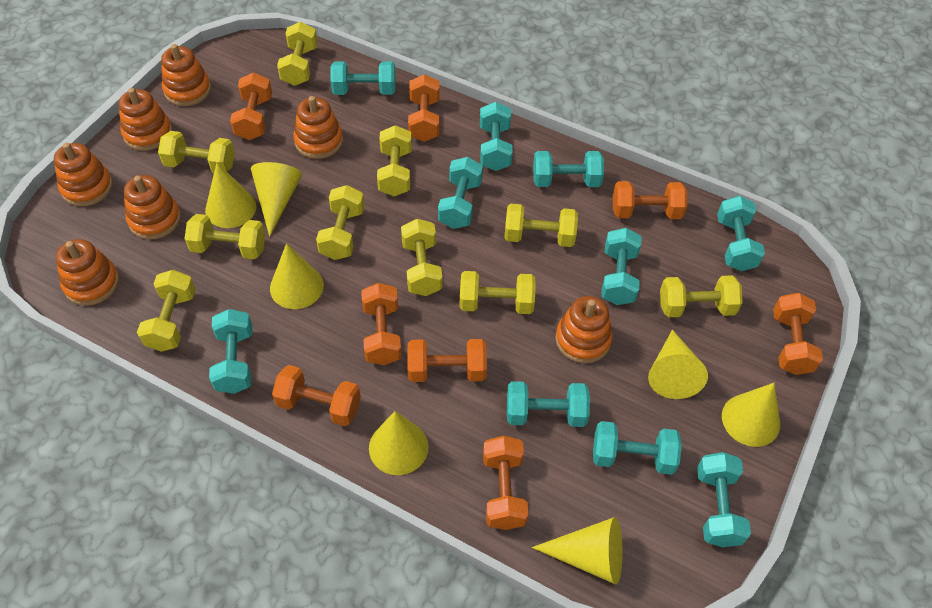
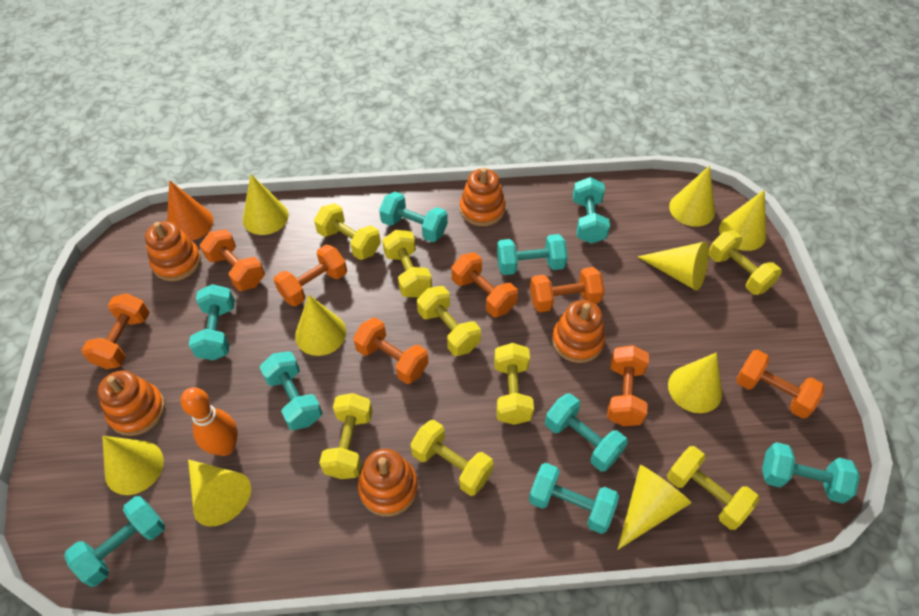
orange bowling pin: none = 0 -> [180,387,238,456] = 1
orange cone: none = 0 -> [167,180,213,241] = 1
orange stacking toy: [54,143,113,206] [56,239,119,306] [119,88,172,151] [124,175,181,240] [161,44,211,106] [293,96,343,159] [555,296,613,363] = 7 -> [97,371,165,436] [145,221,201,281] [358,449,418,516] [460,168,506,226] [552,300,605,363] = 5
turquoise dumbbell: [209,309,252,394] [330,61,396,95] [438,157,483,229] [480,102,513,171] [507,381,590,427] [533,151,604,187] [593,421,682,475] [601,228,642,305] [697,452,751,547] [717,196,765,271] = 10 -> [64,496,165,587] [189,284,235,360] [260,351,322,430] [379,192,448,242] [497,234,568,275] [529,463,619,534] [545,393,628,471] [573,177,610,244] [762,442,860,504] = 9
yellow cone: [205,163,256,228] [251,162,302,237] [270,243,324,309] [369,411,429,475] [532,517,623,585] [648,330,708,399] [722,383,780,447] = 7 -> [102,436,164,495] [188,459,251,527] [243,174,289,235] [295,295,346,356] [617,465,691,550] [637,242,709,291] [668,352,722,413] [669,166,715,227] [719,190,766,251] = 9
yellow dumbbell: [137,270,196,352] [158,131,235,173] [184,214,265,259] [277,22,317,86] [316,185,365,260] [377,125,412,196] [401,219,443,296] [459,271,536,314] [504,204,578,247] [660,275,743,317] = 10 -> [314,203,381,260] [319,393,373,479] [382,230,432,298] [410,420,494,496] [417,286,481,356] [494,343,534,425] [667,446,759,530] [709,231,782,295] = 8

